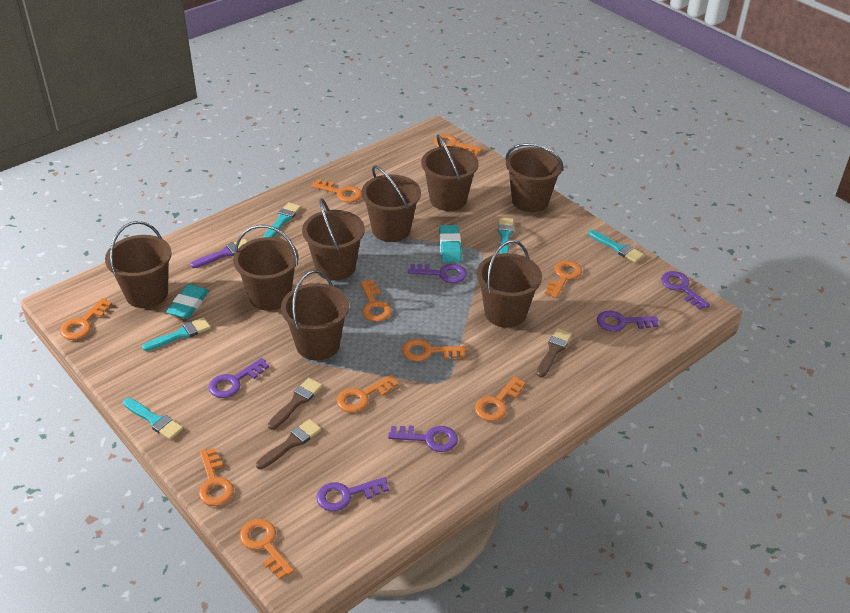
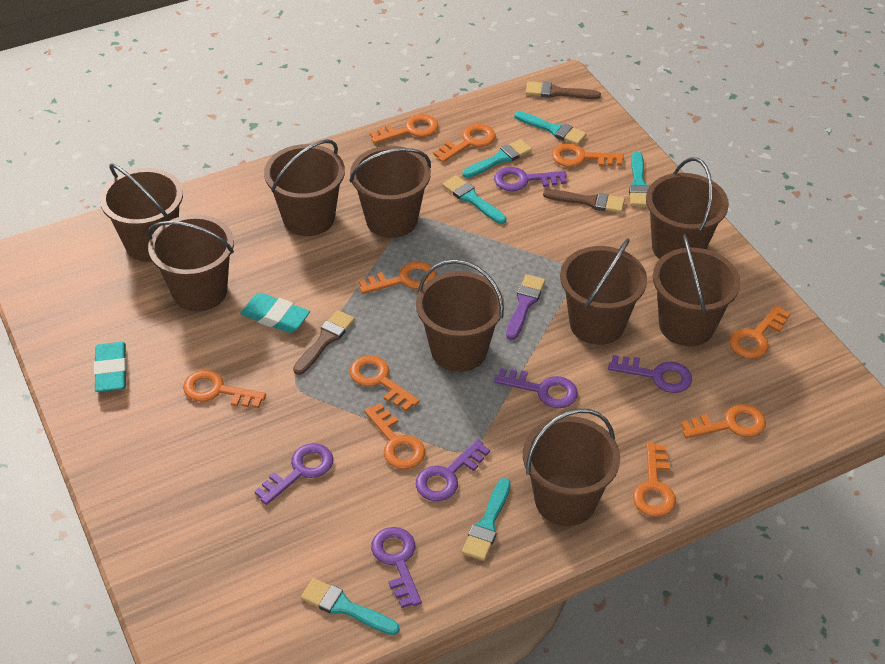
brown bucket: [105,221,172,308] [233,225,299,311] [281,270,349,360] [302,198,365,281] [361,165,421,242] [421,134,479,211] [477,240,542,328] [505,143,564,212] = 8 -> [100,164,183,262] [147,215,234,311] [264,139,345,236] [349,146,431,238] [416,259,504,372] [523,409,620,526] [560,238,647,345] [646,158,729,259] [653,234,741,346] = 9
turquoise brush: [123,398,183,440] [142,317,211,351] [263,202,301,238] [498,218,514,254] [588,230,644,263] = 5 -> [301,578,400,635] [442,175,506,224] [462,478,511,561] [463,139,532,178] [514,111,586,145] [629,151,650,207] = 6

